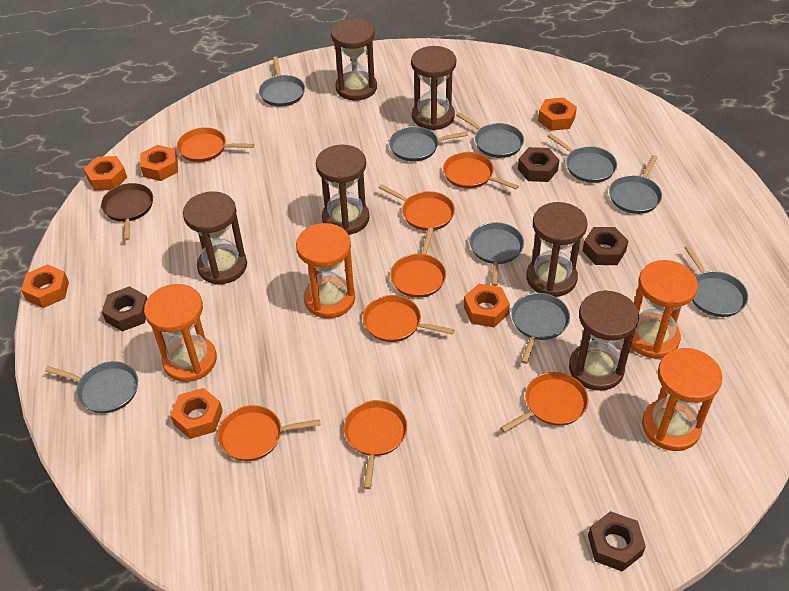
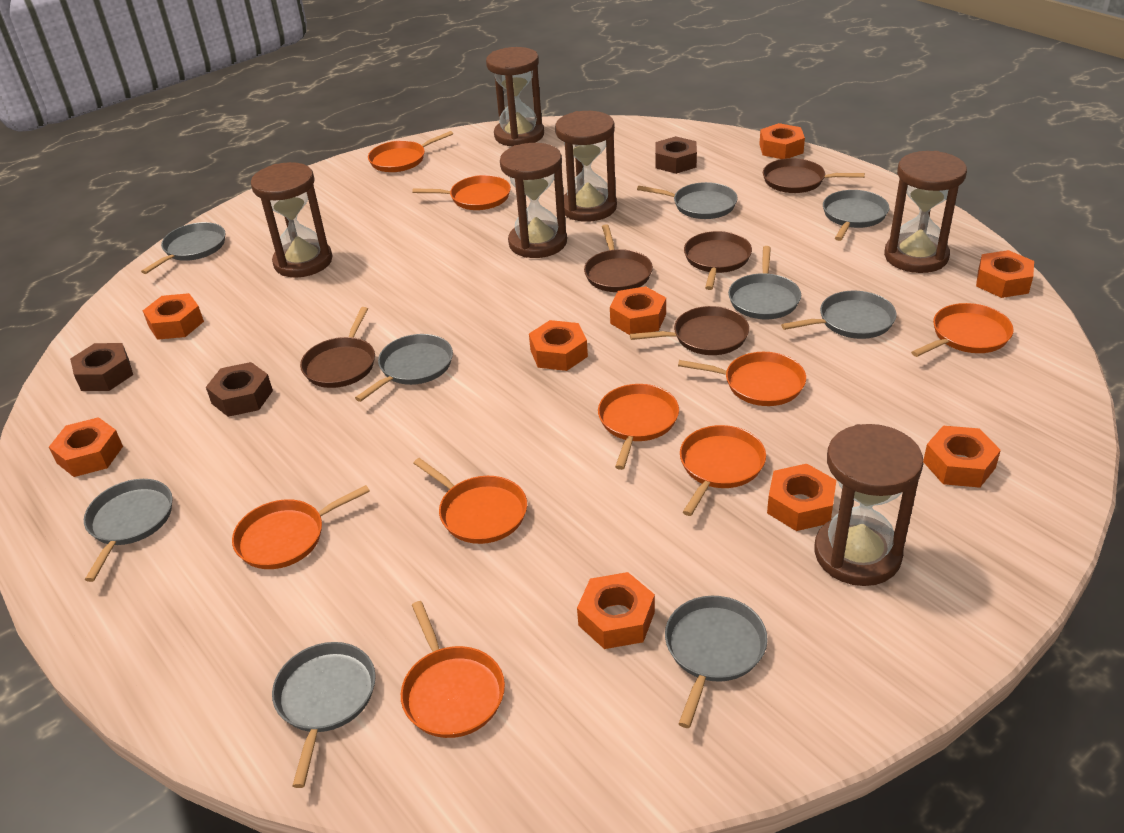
brown nut: [102,286,147,332] [518,147,559,182] [582,227,628,265] [588,511,646,572] = 4 -> [70,343,133,391] [206,362,273,417] [655,136,697,174] = 3
brown pan: [101,183,153,240] = 1 -> [300,307,375,388] [584,224,653,292] [630,306,749,355] [684,231,752,290] [763,158,865,193] = 5
orange hourglass: [144,284,217,382] [296,223,355,318] [631,260,698,359] [642,348,723,451] = 4 -> none = 0
orange nut: [21,264,69,308] [84,156,127,191] [140,145,178,181] [170,388,223,439] [464,284,510,327] [538,98,577,131] = 6 -> [49,417,123,477] [143,293,204,340] [529,320,588,371] [577,572,655,649] [610,286,666,335] [759,123,805,159] [767,464,836,531] [923,426,1001,488] [976,250,1034,298] = 9
orange pan: [177,127,254,162] [217,405,320,461] [344,400,407,489] [363,295,454,342] [378,184,455,231] [390,227,446,298] [443,152,519,190] [500,372,589,432] = 8 -> [232,485,370,569] [368,131,453,172] [401,601,505,738] [412,175,511,210] [413,458,527,544] [598,384,679,470] [678,352,806,406] [680,425,766,516] [911,303,1014,357] = 9

